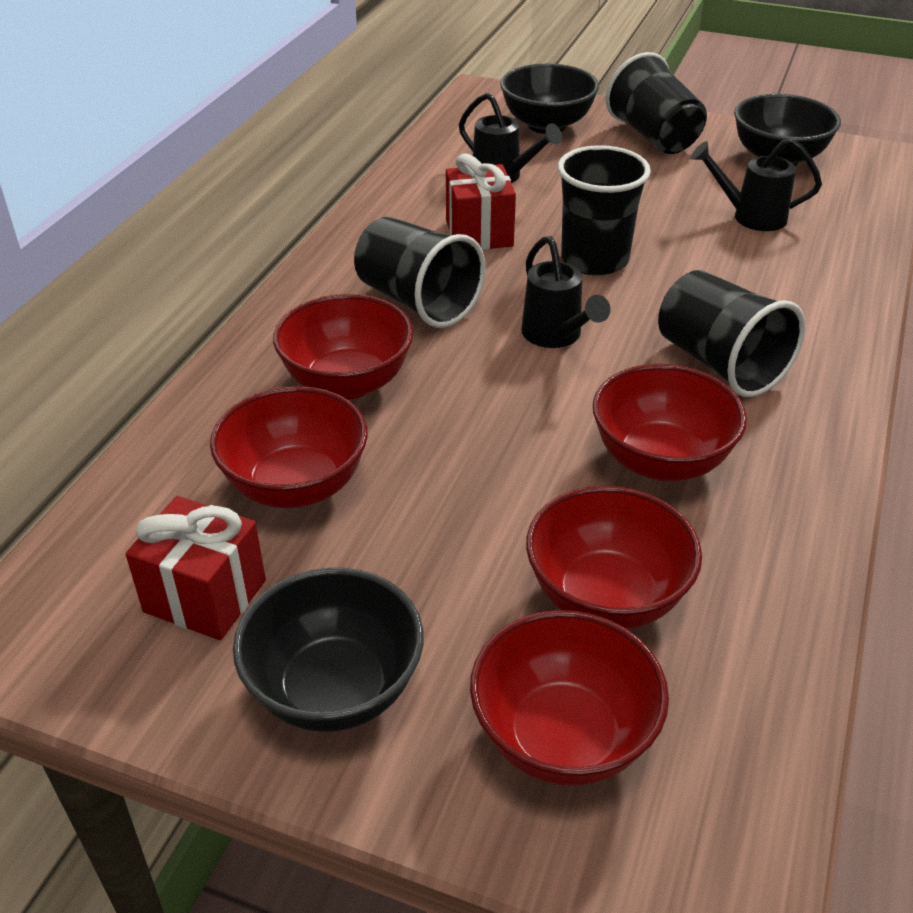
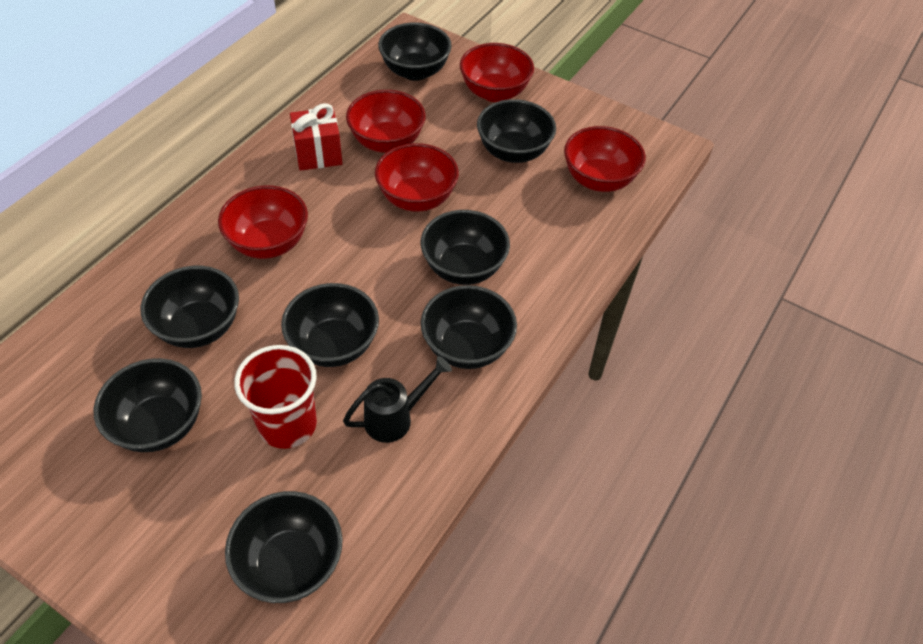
black bowl: [233,568,424,732] [500,63,599,134] [734,94,841,166] = 3 -> [94,358,202,452] [141,266,239,348] [225,491,343,603] [281,283,379,367] [378,22,452,81] [420,210,510,285] [421,285,517,369] [477,99,556,163] = 8
black cup: [354,217,486,328] [558,145,651,276] [605,52,707,154] [658,270,805,397] = 4 -> none = 0
black watering can: [459,93,562,183] [521,236,611,348] [691,138,822,231] = 3 -> [343,356,452,443] = 1
red cup: none = 0 -> [234,345,317,449] = 1
red gift: [126,496,266,640] [446,153,516,250] = 2 -> [290,103,343,171] = 1

